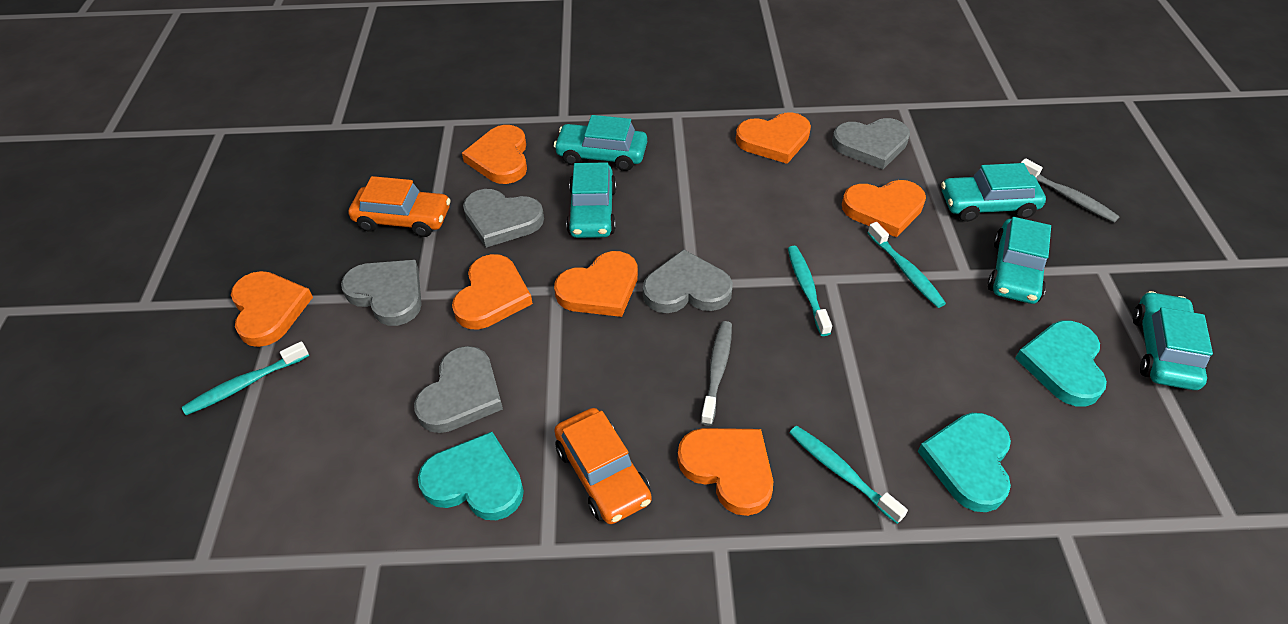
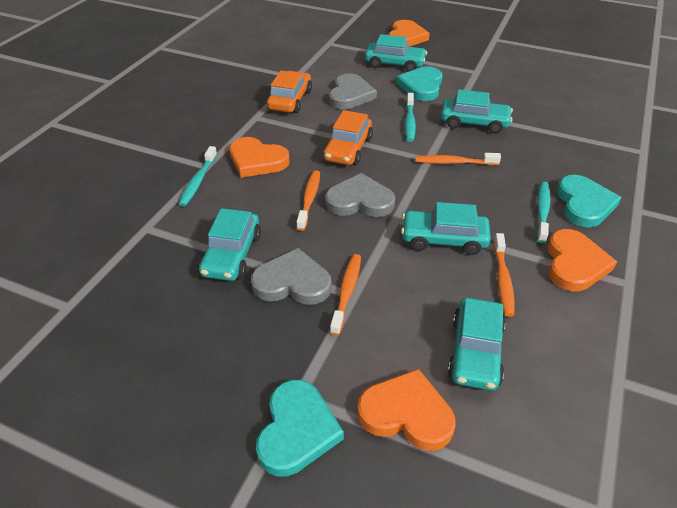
grey heart: [341,260,422,326] [414,346,503,433] [463,189,544,248] [643,249,733,313] [832,118,910,169] = 5 -> [251,248,332,305] [325,173,395,217] [329,74,377,109] = 3
grey toothbrush: [701,321,732,426] [1021,158,1120,223] = 2 -> none = 0
orange heart: [231,271,313,347] [452,254,533,329] [462,125,527,184] [554,251,638,317] [678,428,773,516] [736,112,811,164] [842,180,926,238] = 7 -> [230,137,290,178] [357,369,456,451] [388,20,430,47] [547,229,617,291] = 4
orange toothbrush: none = 0 -> [297,170,320,231] [330,254,361,336] [415,153,501,165] [494,233,515,317] = 4
turquoise toothbrush: [182,341,309,415] [788,246,832,336] [790,426,908,524] [867,222,946,308] = 4 -> [179,146,217,206] [405,93,416,142] [537,182,551,243] = 3

